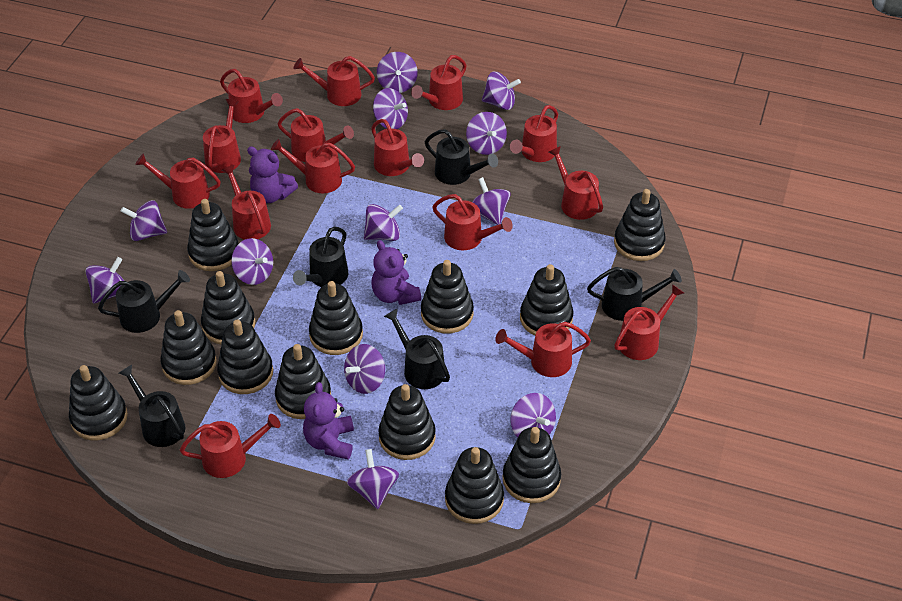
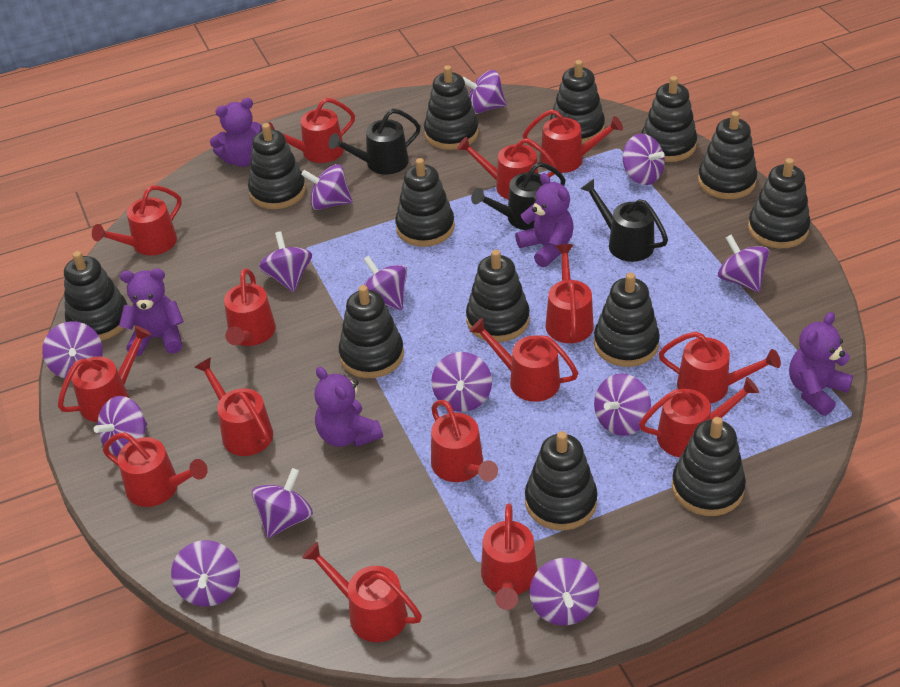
black watering can: [98,270,190,333] [119,365,185,447] [293,227,348,287] [384,309,450,389] [425,129,498,185] [587,267,682,321] = 6 -> [328,109,421,175] [471,162,566,230] [580,179,668,262] = 3
purple spinning top: [85,257,124,304] [121,200,167,241] [231,238,273,285] [344,344,385,394] [347,449,399,509] [364,204,403,241] [373,88,408,129] [377,52,418,93] [466,112,507,155] [472,177,511,225] [482,72,521,110] [510,393,556,438] = 12 -> [42,321,103,378] [94,396,147,457] [171,540,240,607] [252,468,313,538] [259,231,312,292] [301,164,353,210] [363,256,407,310] [431,352,492,412] [463,70,506,114] [530,558,599,625] [594,374,651,436] [623,134,665,185] [718,235,769,292] = 13
purple teddy bear: [247,146,298,203] [303,382,354,459] [371,240,421,305] = 3 -> [119,268,184,356] [210,98,262,167] [314,366,383,447] [515,173,574,267] [789,312,853,416] = 5

